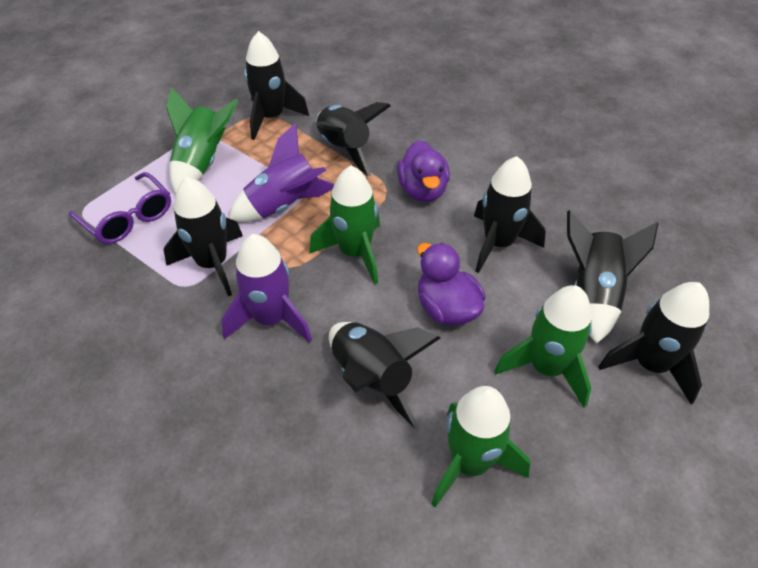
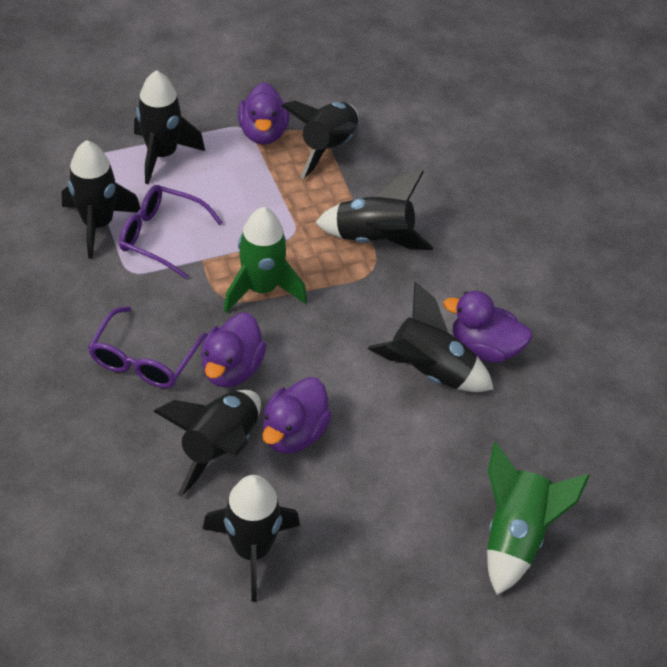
green rocket: [166,87,238,194] [309,166,380,285] [431,386,530,507] [495,285,592,407] = 4 -> [224,207,307,313] [487,443,590,595] = 2
purple duck: [397,140,450,202] [417,243,485,326] = 2 -> [201,312,266,388] [238,82,290,145] [262,377,332,454] [443,291,532,363] = 4
purple glasses: [69,172,171,244] = 1 -> [88,306,207,388] [119,185,223,279] = 2
purple rocket: [222,234,312,343] [229,123,335,222] = 2 -> none = 0

